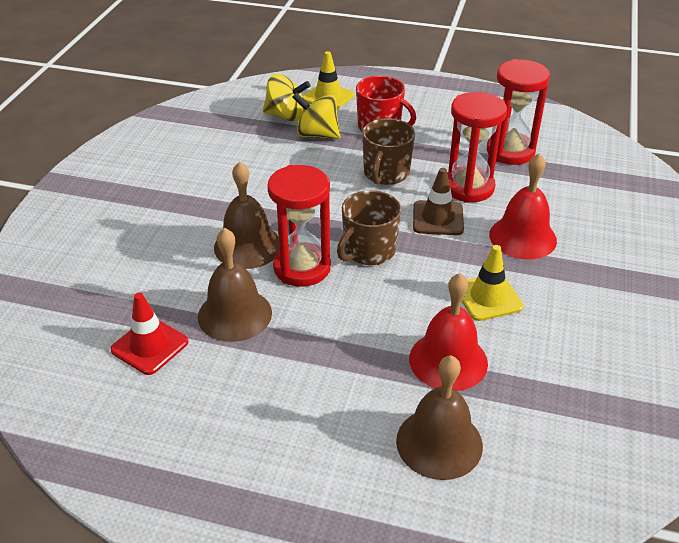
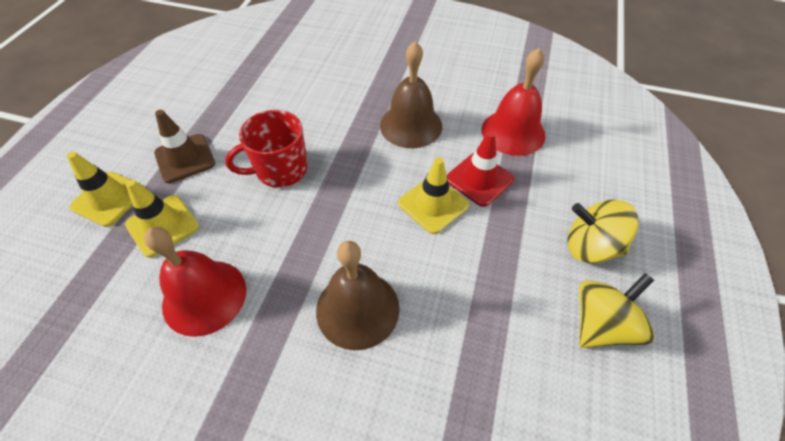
brown bell: [198,228,272,342] [214,161,280,269] [396,355,483,480] = 3 -> [316,241,400,350] [380,41,442,148] = 2
brown mug: [337,190,402,265] [362,118,415,185] = 2 -> none = 0
red hourglass: [267,165,331,287] [447,92,507,203] [487,59,550,165] = 3 -> none = 0
yellow traffic cone: [303,51,354,109] [462,245,524,321] = 2 -> [67,152,145,227] [125,180,199,258] [398,157,469,234] = 3

